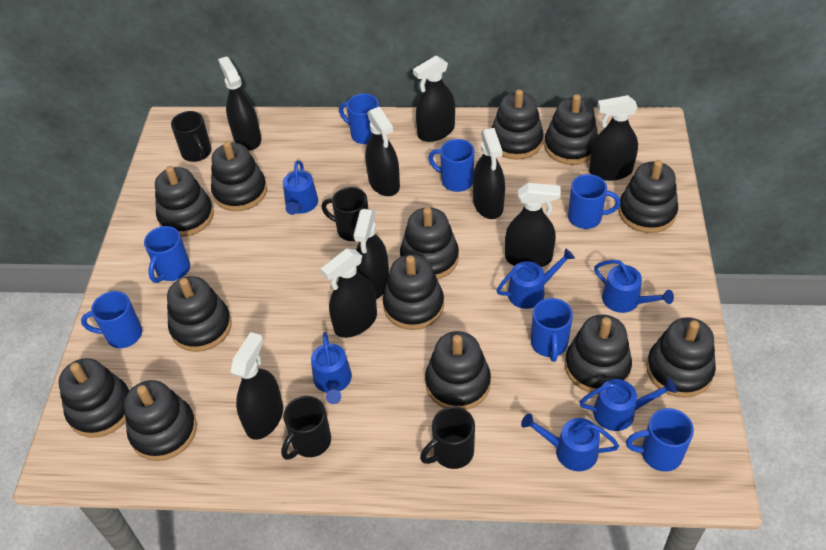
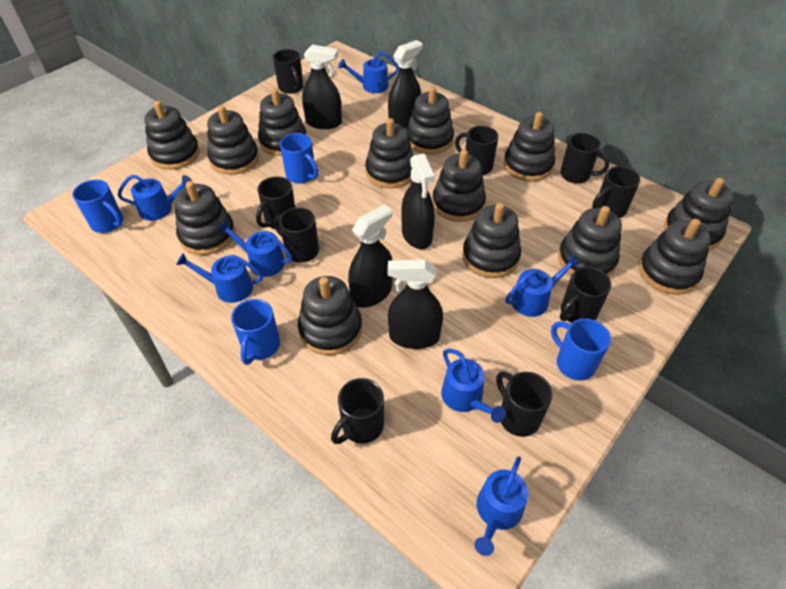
black mug: [171,111,212,162] [281,396,331,460] [321,187,368,241] [420,406,475,469] = 4 -> [256,176,295,229] [273,49,303,94] [273,207,319,263] [331,378,384,444] [455,126,498,175] [496,371,553,437] [560,133,610,183] [560,267,611,323] [592,166,640,218] = 9
black spray bottle: [218,56,261,150] [230,332,283,440] [320,248,377,338] [353,209,389,299] [365,107,400,196] [413,56,455,142] [473,128,505,219] [505,183,561,267] [589,95,638,181] = 9 -> [302,44,342,129] [348,204,393,308] [387,259,443,349] [388,40,423,129] [401,154,435,249] = 5
blue mug: [81,291,142,348] [144,226,190,283] [339,94,379,144] [428,139,474,192] [531,298,573,362] [568,174,621,229] [626,408,694,472] = 7 -> [72,180,123,233] [231,299,280,365] [280,133,318,183] [551,318,611,381] = 4
blue watering can: [283,160,318,215] [311,332,352,404] [496,248,575,309] [521,413,619,471] [579,379,677,431] [594,260,674,313] = 6 -> [118,175,192,221] [176,253,263,303] [217,221,292,277] [338,51,399,93] [441,349,506,423] [474,456,528,556] [505,255,580,317] = 7

